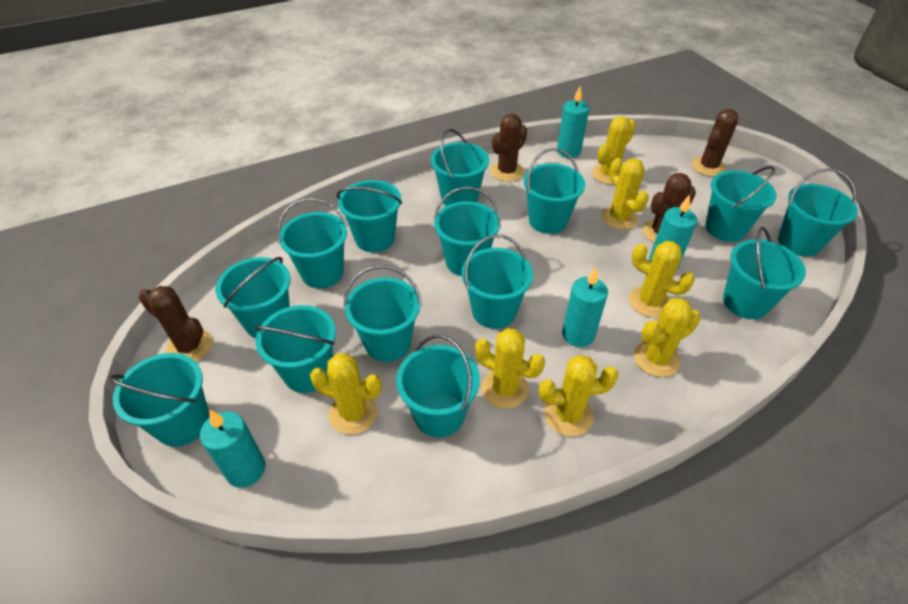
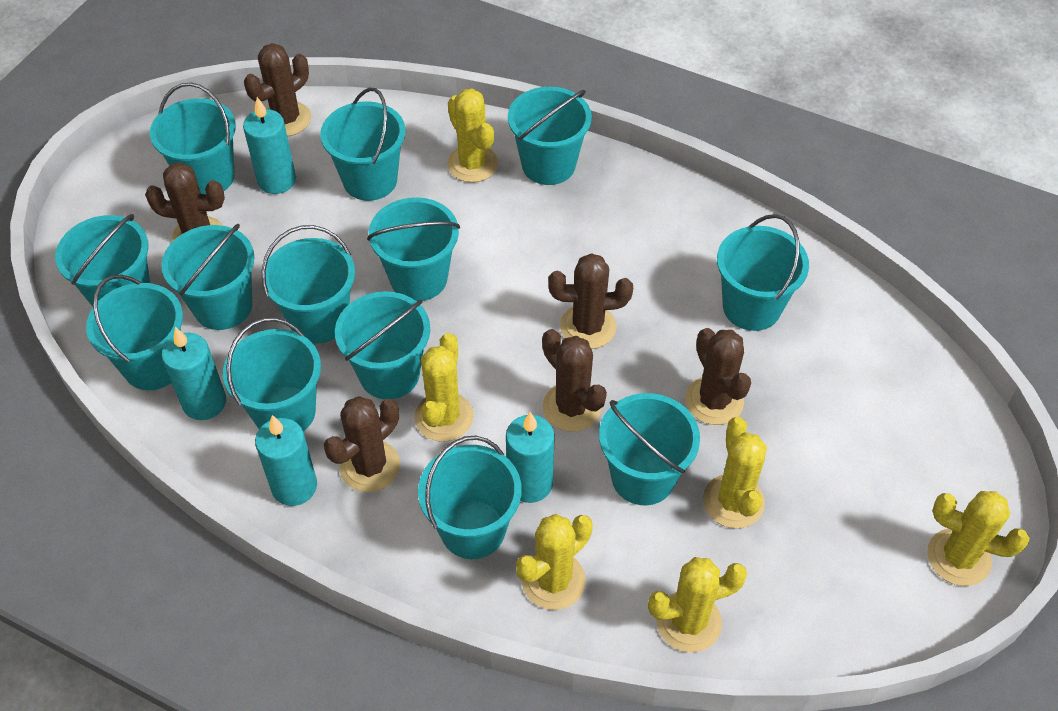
brown cactus: [139,286,212,362] [490,114,527,182] [643,173,696,243] [692,109,738,177] = 4 -> [145,162,225,242] [244,43,311,136] [324,396,400,492] [542,329,607,432] [548,253,633,349] [685,328,751,425] = 6
turquoise bucket: [109,353,210,447] [216,257,290,338] [254,305,336,393] [277,198,347,289] [337,180,402,252] [344,265,422,362] [396,335,480,438] [431,129,489,206] [434,187,501,276] [462,234,533,329] [524,148,585,234] [705,166,777,242] [723,227,806,319] [778,168,858,257] = 14 -> [55,214,150,307] [86,275,183,390] [150,83,236,194] [161,224,255,330] [223,318,321,431] [262,225,355,344] [320,87,406,201] [335,291,430,399] [367,197,460,301] [418,436,522,559] [508,87,592,185] [599,393,700,505] [717,214,809,331] = 13
yellow cactus: [310,353,381,435] [475,328,545,409] [539,355,619,437] [592,116,636,184] [601,158,649,230] [629,241,695,317] [634,298,701,377] = 7 -> [414,333,474,442] [447,88,498,183] [516,514,593,610] [648,557,747,652] [703,417,767,528] [927,491,1030,586] = 6

